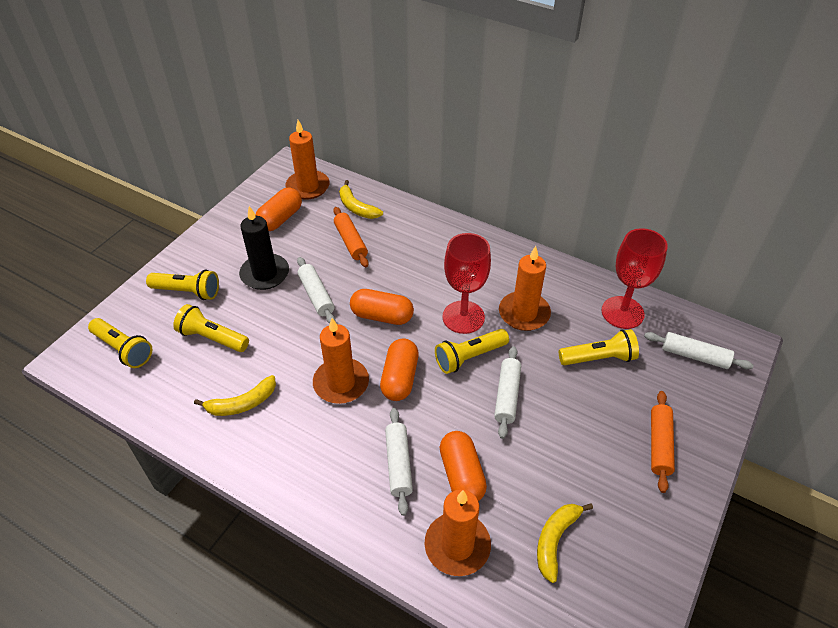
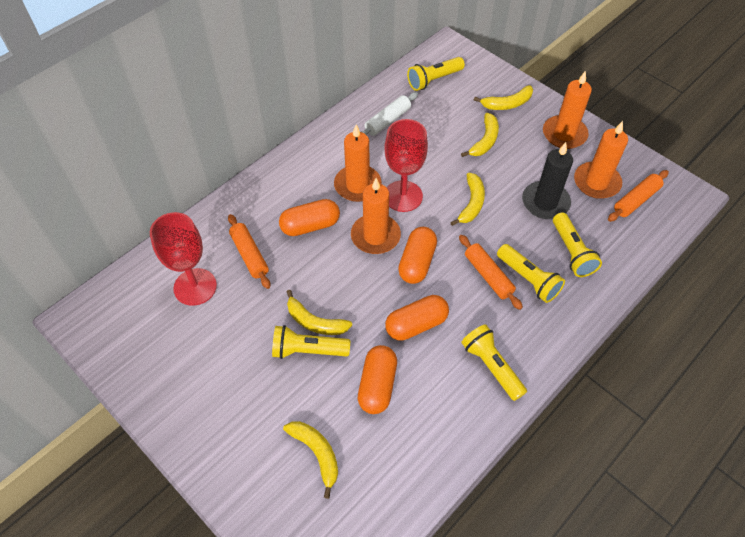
orange rolling pin: [333,207,369,267] [651,391,675,493] = 2 -> [228,214,270,289] [459,235,523,310] [608,170,669,222] = 3
white rolling pin: [297,257,335,324] [385,408,413,516] [494,346,521,439] [644,332,754,369] = 4 -> [361,92,418,136] = 1
yellow banana: [194,375,276,416] [339,180,383,219] [537,503,593,583] = 3 -> [283,421,338,499] [286,290,352,335] [450,172,485,226] [461,113,499,157] [474,85,533,110] = 5

